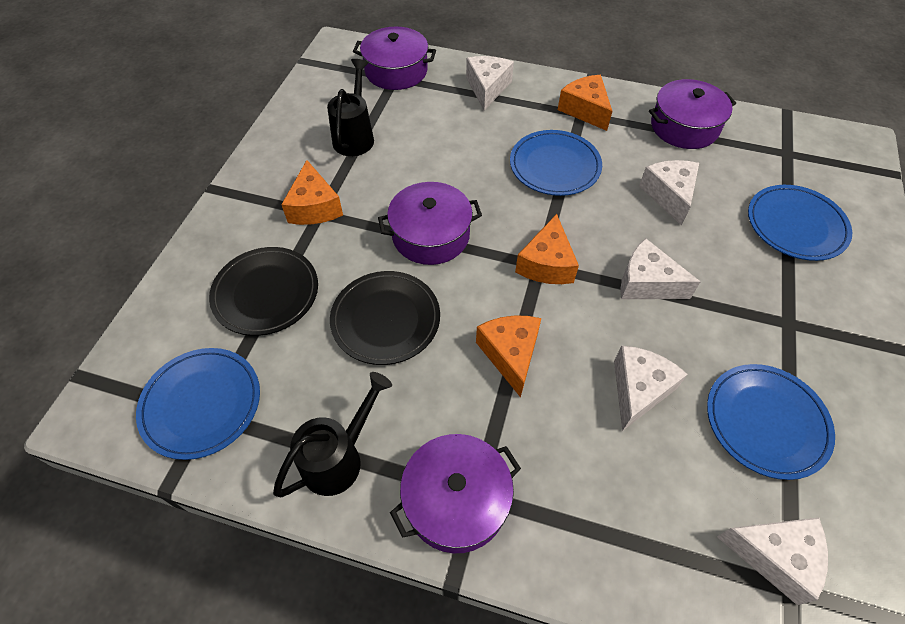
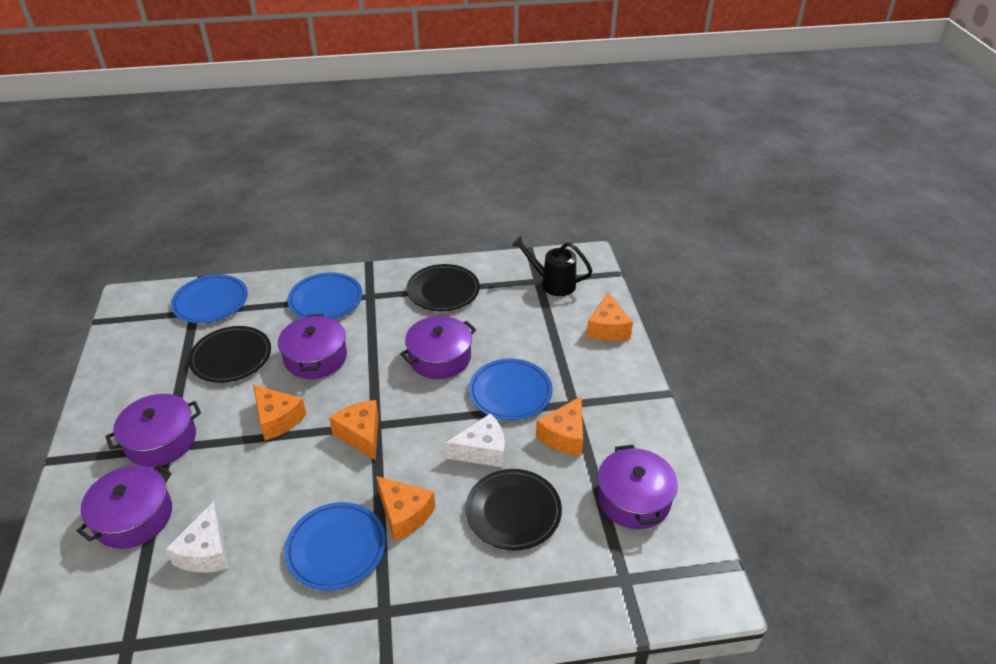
black plate: [209,247,318,336] [330,271,440,365] = 2 -> [188,326,271,383] [406,264,480,311] [465,469,562,551] = 3
black watering can: [273,372,392,497] [327,59,374,156] = 2 -> [512,236,593,296] = 1
orange cheese: [281,160,343,225] [476,315,541,398] [515,214,579,284] [558,75,612,131] = 4 -> [253,385,306,441] [329,400,379,460] [376,476,435,541] [536,396,583,456] [586,293,633,341] = 5
purple pot: [353,26,436,90] [378,182,482,265] [390,434,521,553] [649,79,736,149] = 4 -> [77,464,172,549] [106,394,201,467] [278,314,347,379] [400,316,476,379] [597,445,678,529] = 5
white cheese: [466,56,514,110] [614,346,688,431] [620,238,700,299] [639,160,699,225] [717,517,828,605] = 5 -> [165,501,229,573] [445,413,505,468] = 2

